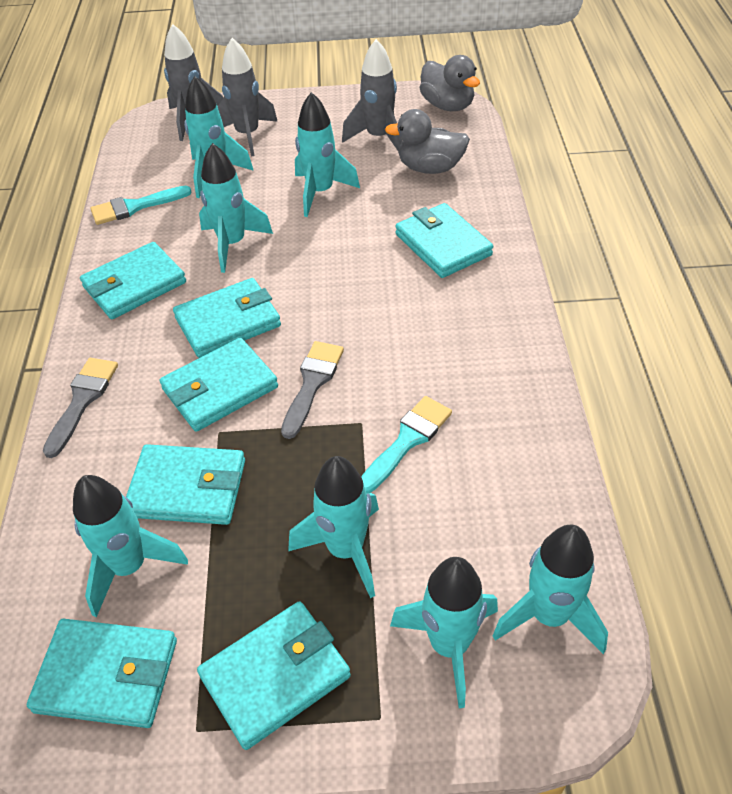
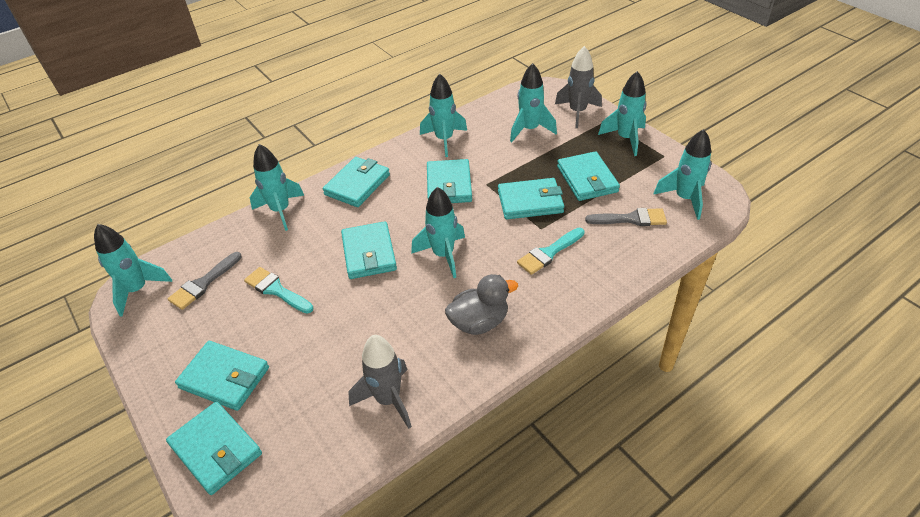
grey duck: [385,109,470,174] [419,55,480,111] = 2 -> [445,274,518,335] = 1
grey rocket: [164,24,223,141] [218,38,278,156] [342,39,402,151] = 3 -> [349,335,412,429] [555,46,602,128] = 2

